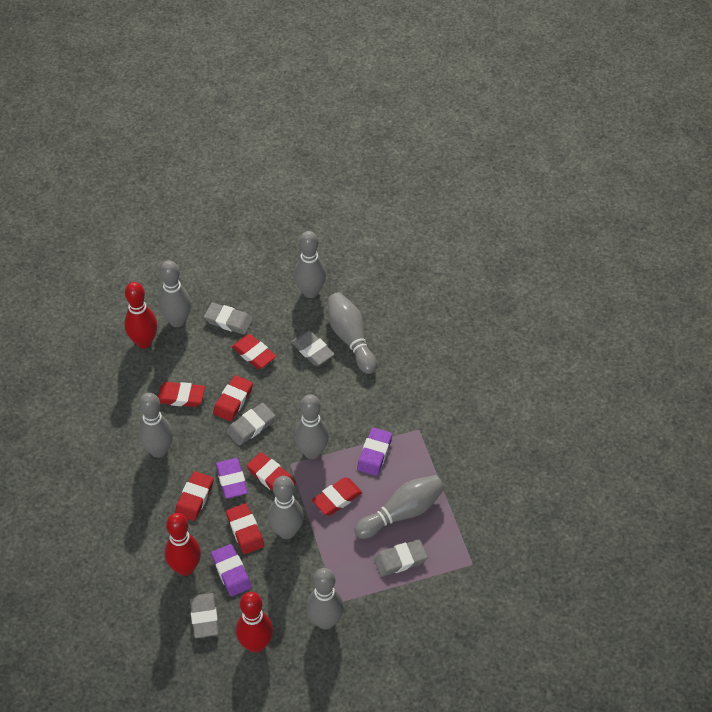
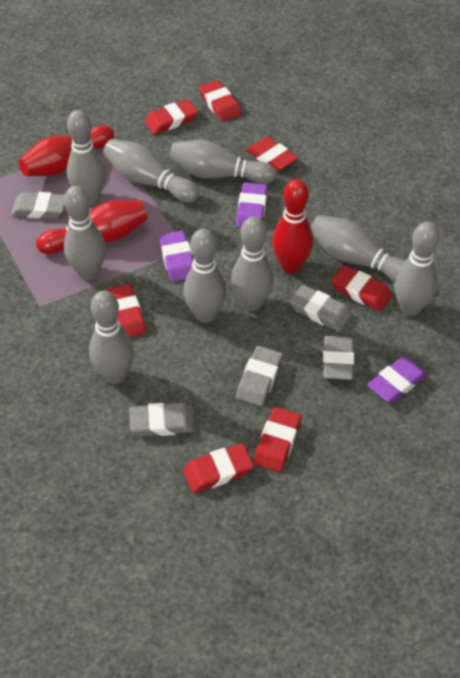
grey bowling pin: [138,393,173,458] [158,260,191,327] [268,476,304,539] [294,231,326,298] [294,394,329,459] [307,568,344,630] [327,292,377,374] [354,475,445,539] = 8 -> [64,186,106,280] [67,110,106,204] [89,290,134,384] [103,139,199,203] [169,140,276,184] [184,229,226,323] [231,216,274,311] [311,215,405,282] [394,222,439,316] = 9

